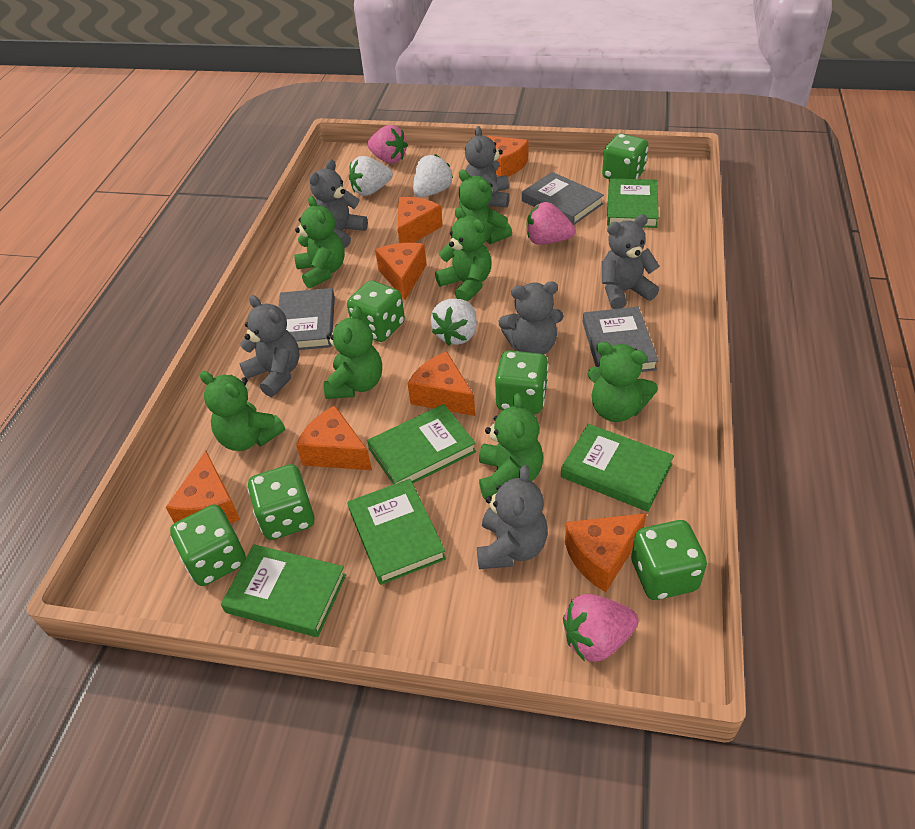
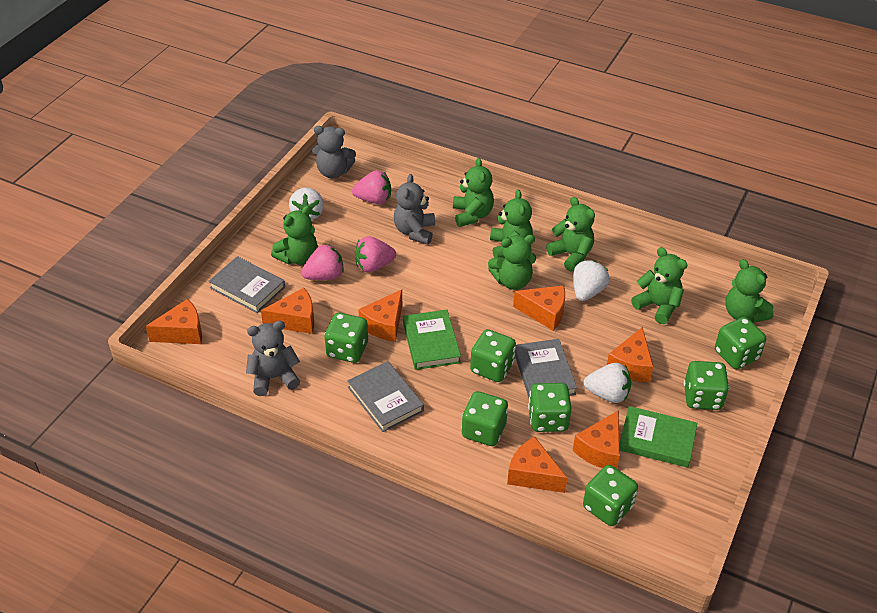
green book: [221,544,346,637] [348,479,446,585] [367,404,476,485] [561,424,674,512] [607,178,659,228] = 5 -> [403,309,461,370] [620,406,697,468] = 2
green dice: [170,505,246,586] [248,464,314,540] [347,280,405,342] [495,350,549,414] [602,134,648,179] [631,520,707,600] = 6 -> [324,313,368,363] [461,391,508,446] [470,329,516,382] [528,383,572,432] [583,465,638,526] [684,361,729,410] [715,317,766,369] = 7
grey teddy bear: [239,295,300,397] [309,159,368,248] [465,126,510,207] [477,465,548,569] [499,281,563,355] [602,214,660,309] = 6 -> [246,321,300,396] [312,126,356,178] [394,174,435,245] = 3

